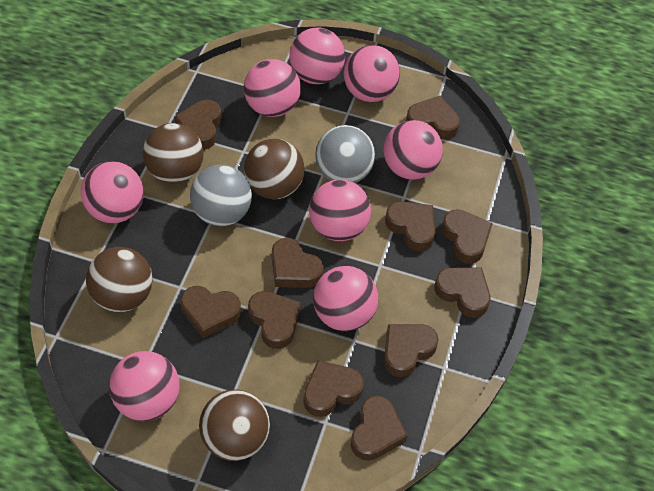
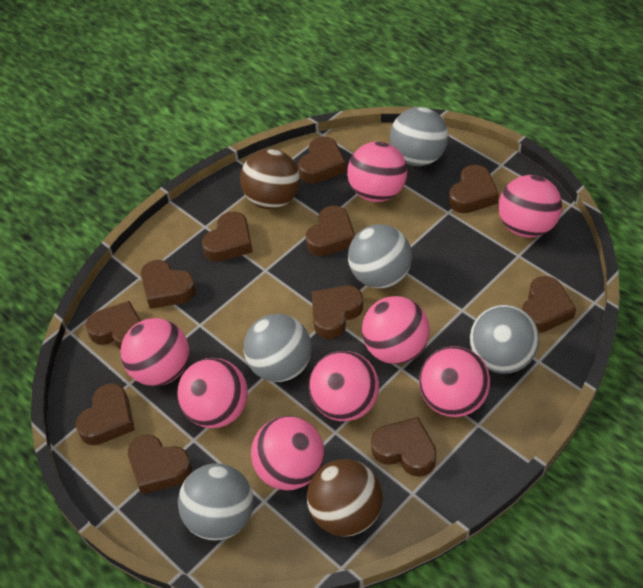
brown ball: [86,247,153,312] [143,123,204,184] [199,389,270,461] [244,139,305,199] = 4 -> [240,149,300,209] [307,459,383,537] = 2
grey ball: [190,165,252,226] [315,125,375,183] = 2 -> [178,463,254,541] [244,314,312,382] [348,224,412,288] [390,107,448,166] [469,305,539,374] = 5

